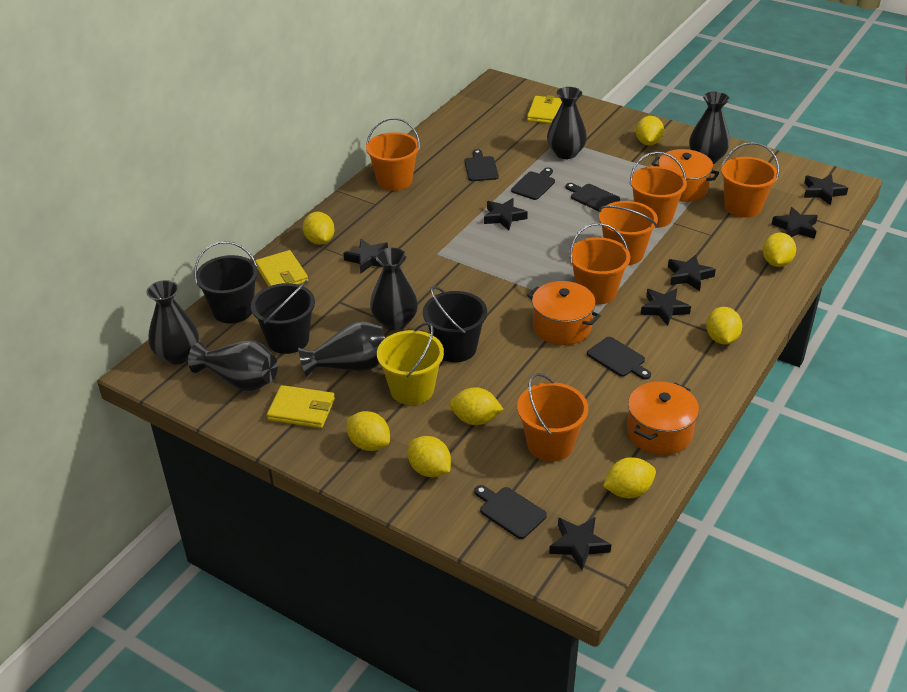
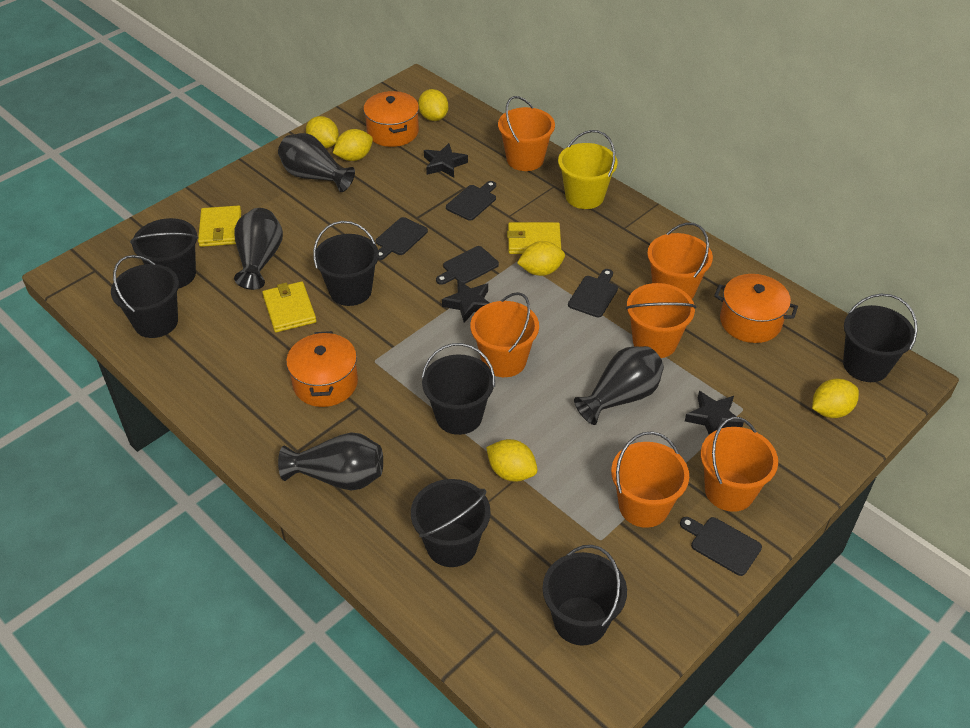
black bucket: [194,241,258,324] [251,280,315,354] [423,286,487,362] = 3 -> [111,255,179,338] [130,218,198,289] [313,221,379,306] [411,479,491,567] [422,343,495,435] [543,545,627,646] [843,294,918,382] = 7
black star: [343,239,388,274] [484,198,528,230] [549,517,611,570] [641,288,691,326] [668,255,716,291] [772,207,818,239] [804,174,848,205] = 7 -> [424,143,468,178] [442,280,489,323] [685,391,744,435] = 3
black vase: [146,280,199,365] [188,340,278,391] [298,321,385,377] [370,248,418,330] [547,87,587,159] [689,92,730,164] = 6 -> [234,208,283,290] [278,133,355,192] [278,433,383,491] [574,346,664,425] = 4
yellow lemon: [303,212,335,245] [347,411,390,451] [408,436,451,477] [449,387,504,425] [603,457,656,498] [636,116,664,145] [706,307,742,344] [763,233,796,267] = 8 -> [306,116,339,148] [333,129,373,161] [418,89,448,121] [486,439,537,482] [517,241,565,276] [812,379,859,418] = 6

